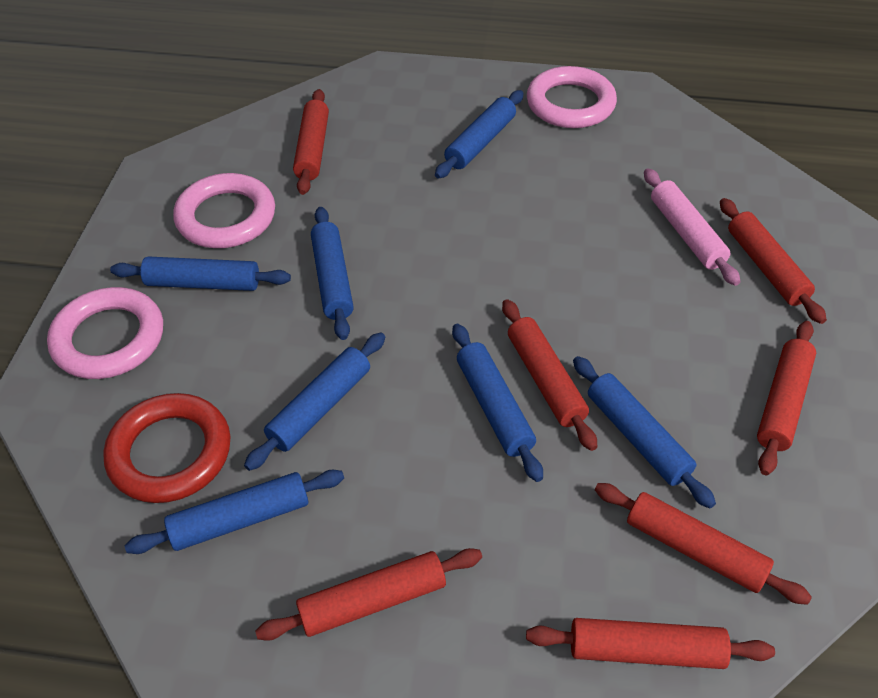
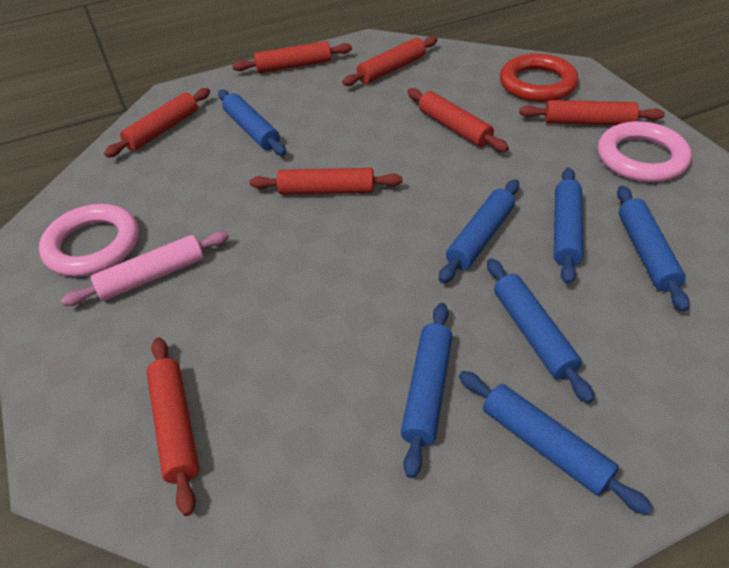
pink ring: [47,287,163,379] [173,173,275,248] [527,66,617,128] = 3 -> [39,204,139,277] [598,121,692,182] = 2

